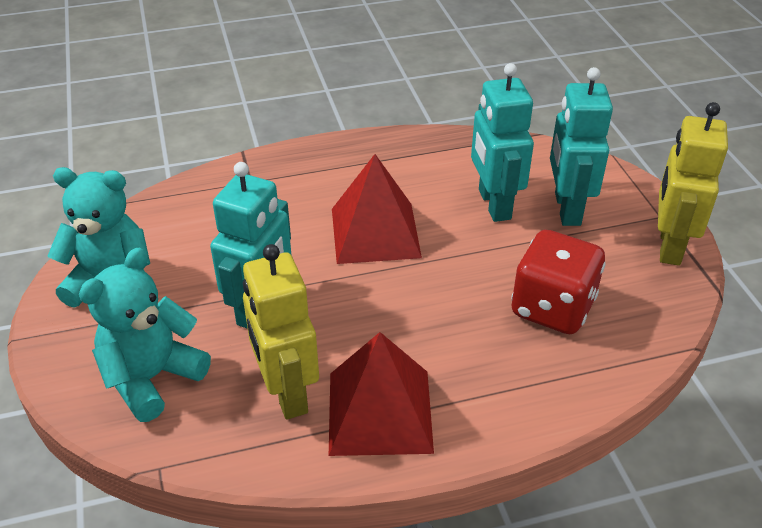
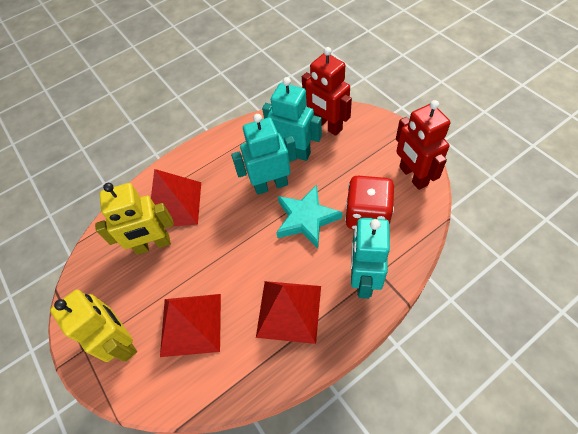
red pyramid: [329,332,434,456] [332,154,422,264] = 2 -> [151,169,201,226] [160,294,221,357] [256,281,321,344] = 3
red robot: none = 0 -> [302,47,352,136] [396,100,450,190] = 2
turquoise star: none = 0 -> [276,185,342,249] = 1
turquoise teddy bear: [48,167,150,308] [79,247,211,422] = 2 -> none = 0

